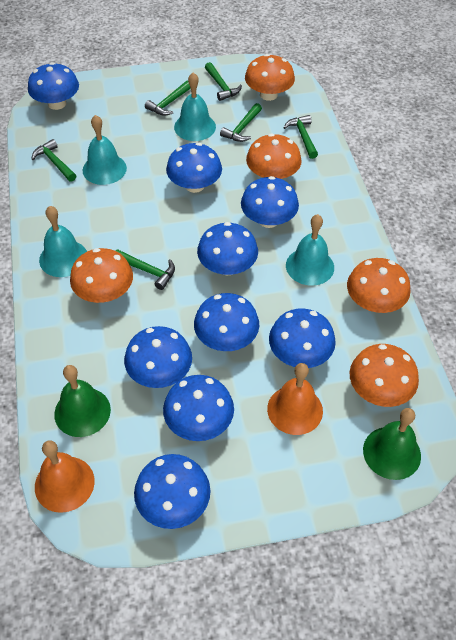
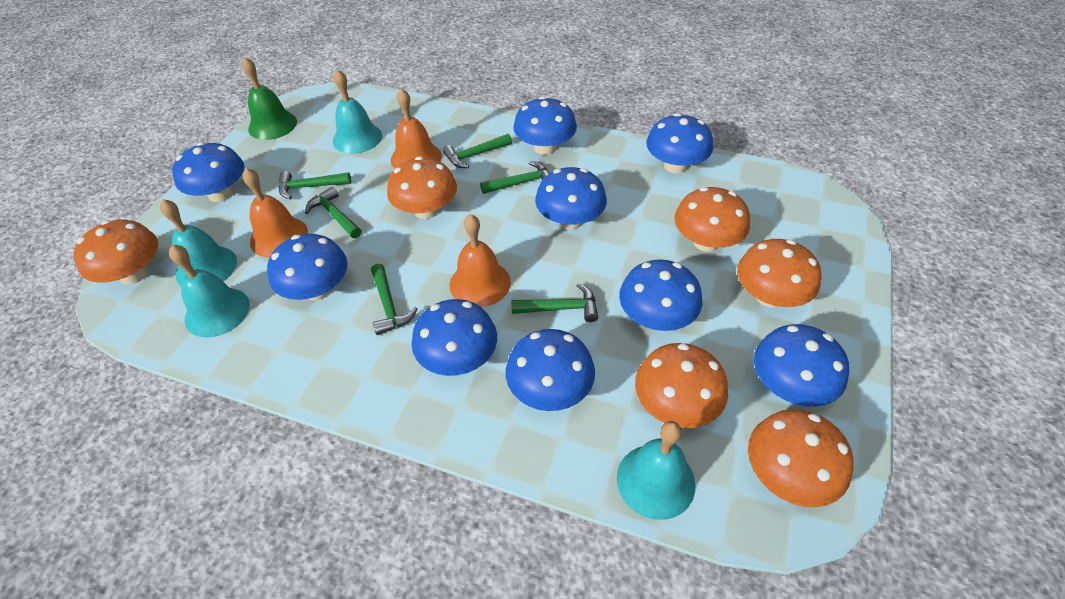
green bell: [54,365,111,437] [363,408,421,480] = 2 -> [242,57,297,140] = 1
orange bell: [35,441,95,513] [267,363,323,435] = 2 -> [243,168,308,258] [391,88,441,169] [450,214,511,307] = 3
orange mushroom: [70,248,133,303] [245,54,295,101] [246,134,302,179] [347,258,411,313] [350,344,419,407] = 5 -> [74,220,158,284] [387,157,457,219] [635,343,728,428] [674,187,750,252] [737,239,821,308] [748,409,854,507] = 6

